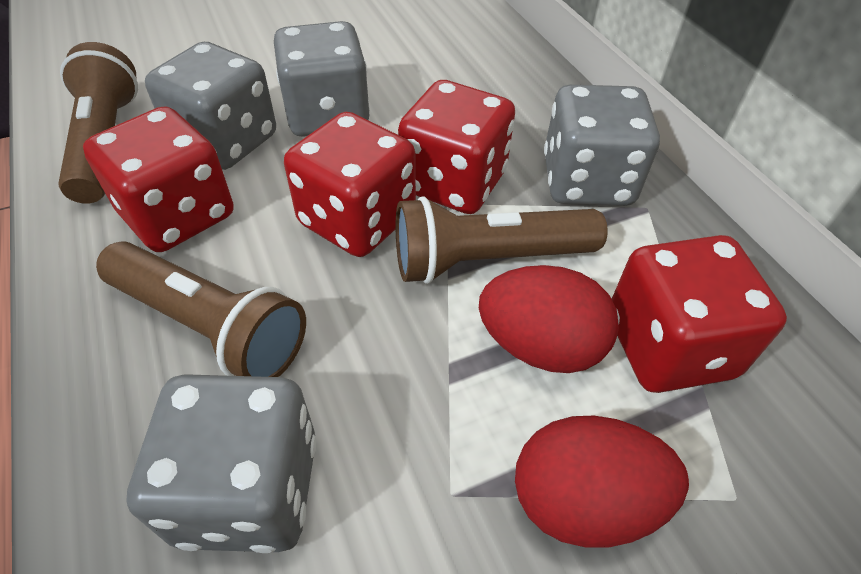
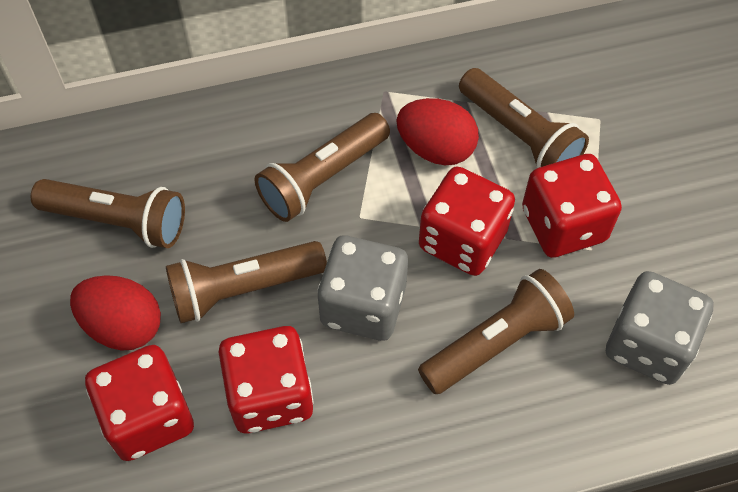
brown flashlight: [58,42,138,204] [96,241,306,377] [396,196,608,284] = 3 -> [31,179,185,248] [166,241,327,323] [254,113,390,222] [418,269,574,394] [459,68,589,168] = 5
grey dice: [126,374,316,553] [145,42,276,170] [274,21,370,137] [544,84,660,206] = 4 -> [317,235,408,341] [606,271,714,385] = 2

